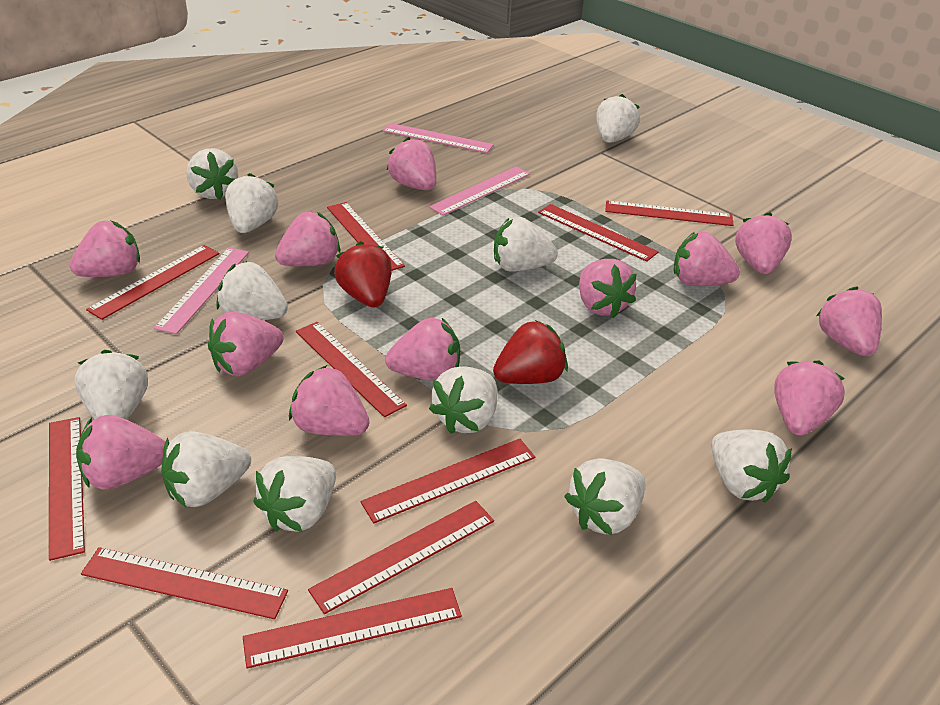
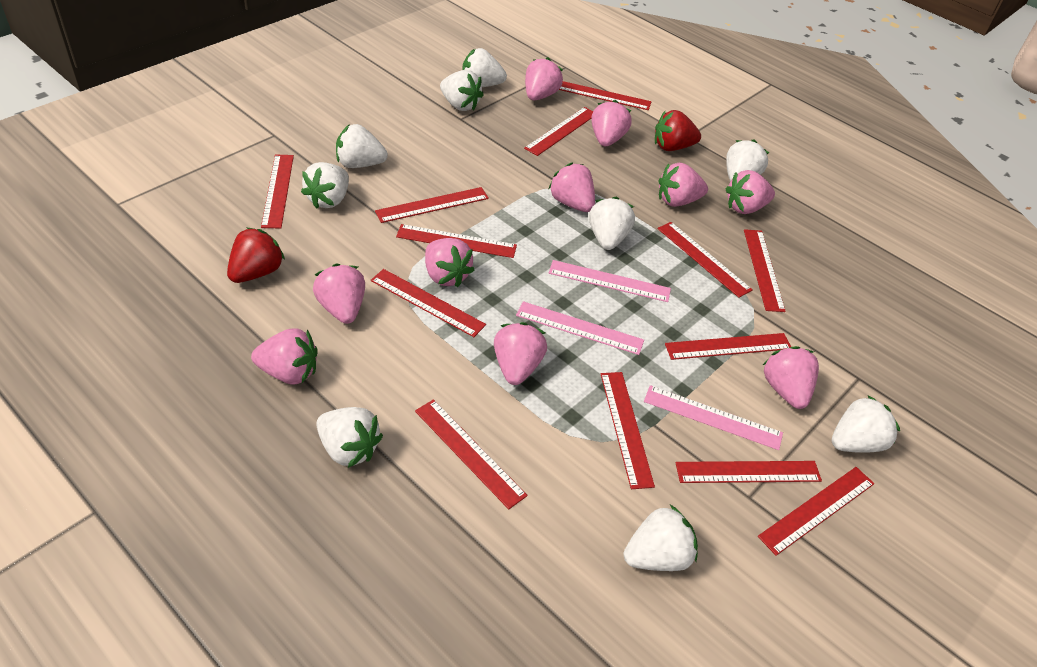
pink strawberry: [70,220,140,277] [76,415,166,490] [208,312,283,376] [275,211,340,266] [289,365,370,436] [385,318,460,381] [387,137,436,190] [579,259,637,318] [674,232,740,286] [735,212,792,274] [774,360,845,436] [816,287,882,356] = 12 -> [251,328,318,384] [313,263,365,324] [425,238,474,287] [494,322,547,385] [525,57,563,100] [548,163,595,212] [591,100,632,146] [658,162,708,207] [726,170,775,214] [763,346,819,409] = 10
red ruler: [49,417,85,561] [81,547,288,619] [86,245,219,320] [243,588,462,669] [296,322,407,417] [308,501,494,614] [327,202,405,271] [360,439,535,524] [538,204,659,262] [605,201,734,226] = 10 -> [261,154,294,228] [371,269,486,337] [375,187,489,223] [396,224,517,258] [415,399,528,509] [524,107,593,156] [559,81,651,110] [601,372,655,489] [657,222,753,298] [665,333,791,360] [676,461,822,483] [744,229,786,312] [758,467,874,556] = 13
white strawberry: [75,350,148,420] [161,431,251,507] [186,148,238,200] [216,261,288,320] [225,173,278,233] [253,456,336,532] [429,366,498,434] [494,217,558,272] [564,458,645,535] [596,94,640,143] [711,430,792,503] = 11 -> [301,162,349,209] [316,407,383,468] [336,124,388,168] [440,70,484,111] [462,48,507,87] [589,197,635,250] [624,505,698,571] [726,139,769,182] [832,396,900,453] = 9

